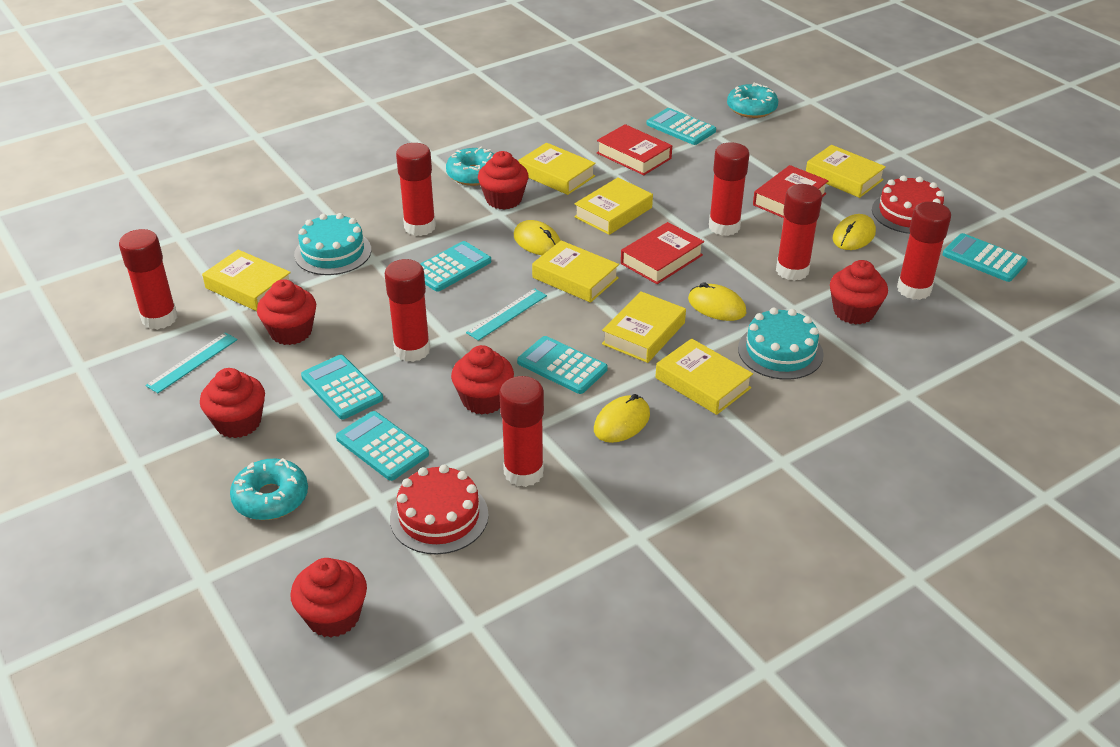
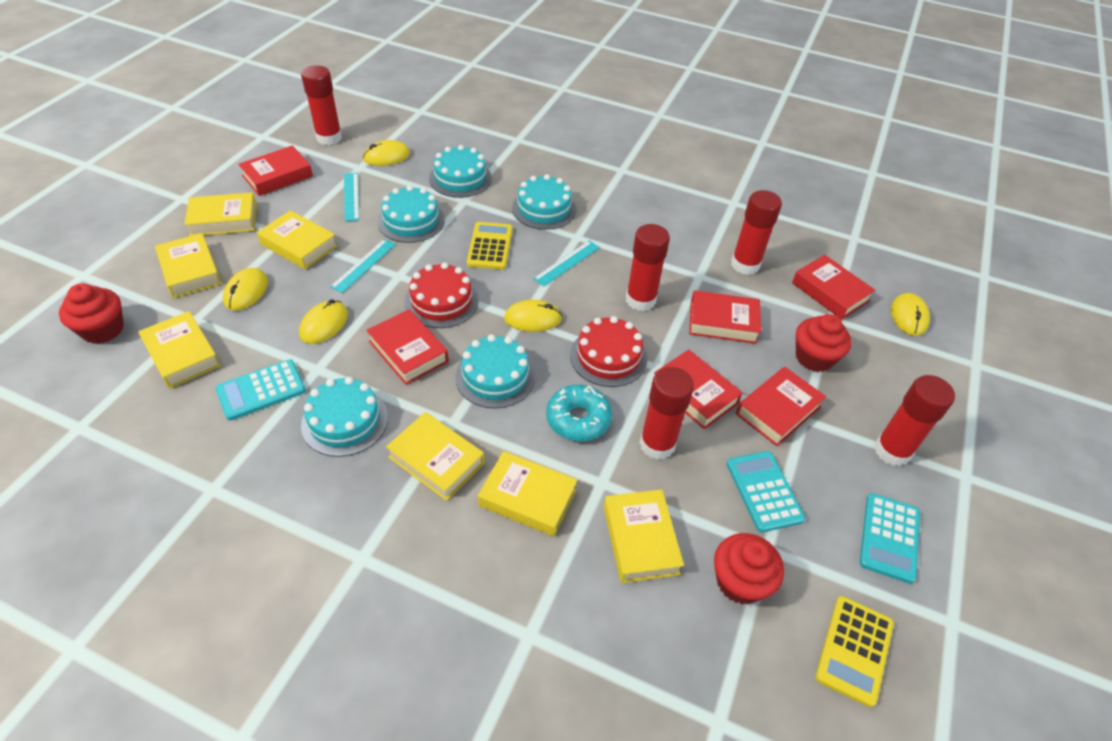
red book: [597,124,672,175] [621,222,704,284] [753,165,829,218] = 3 -> [238,146,313,196] [366,309,449,385] [654,349,742,429] [689,290,761,344] [736,367,826,446] [792,255,875,320] = 6
red cupcake: [200,368,265,438] [257,279,316,345] [290,558,367,637] [451,345,514,414] [478,151,529,210] [830,260,888,325] = 6 -> [59,283,124,344] [714,533,784,604] [796,314,851,372] = 3
red glue stick: [119,229,178,330] [385,259,430,362] [396,143,436,236] [500,376,544,487] [709,143,749,236] [776,184,822,281] [897,202,951,300] = 7 -> [301,65,342,145] [626,224,670,311] [640,367,694,460] [731,190,782,275] [874,375,955,466] = 5
turquoise cake: [294,213,371,275] [738,308,824,380] = 2 -> [301,377,388,457] [377,185,445,243] [429,145,492,198] [455,334,535,408] [512,174,576,230] = 5
turquoise calculator: [301,355,383,419] [336,411,429,481] [420,241,491,292] [517,336,608,394] [646,108,716,145] [942,233,1028,282] = 6 -> [215,359,306,421] [727,451,805,532] [860,493,920,584] = 3
turquoise donut: [230,458,308,520] [446,147,494,186] [727,83,778,118] = 3 -> [546,385,612,441] = 1
turquoise ruler: [145,332,238,393] [466,288,547,341] = 2 -> [330,239,396,293] [344,173,359,221] [533,240,600,286] = 3
yellow calculator: none = 0 -> [467,222,513,270] [815,596,894,707] = 2
yellow mouse: [514,220,561,255] [594,394,650,443] [688,282,747,321] [833,214,876,250] = 4 -> [223,268,268,311] [299,299,348,344] [363,140,410,166] [504,300,562,332] [891,293,930,336] = 5

